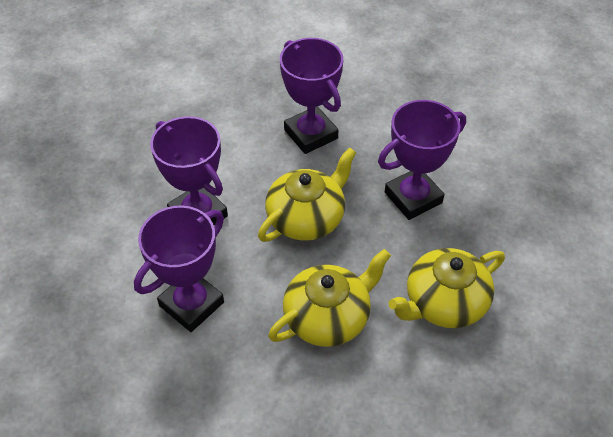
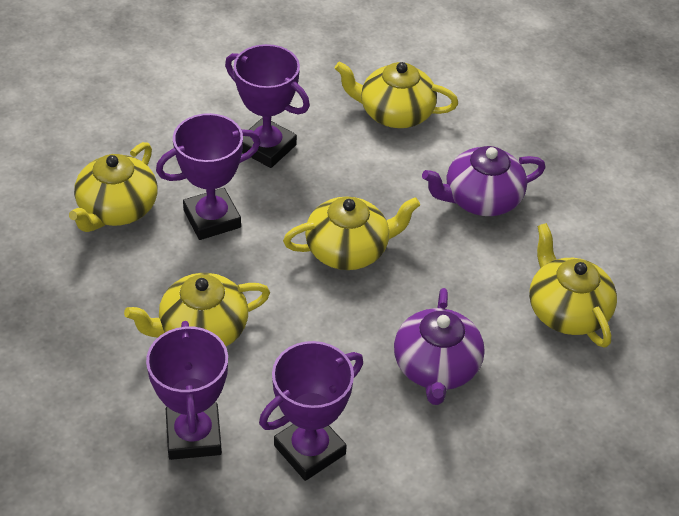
purple teapot: none = 0 -> [394,288,485,405] [422,146,546,216] = 2
yellow teapot: [258,147,357,242] [268,249,391,347] [388,248,505,328] = 3 -> [69,142,158,232] [124,273,270,347] [283,196,420,270] [335,62,458,128] [529,223,617,348] = 5

